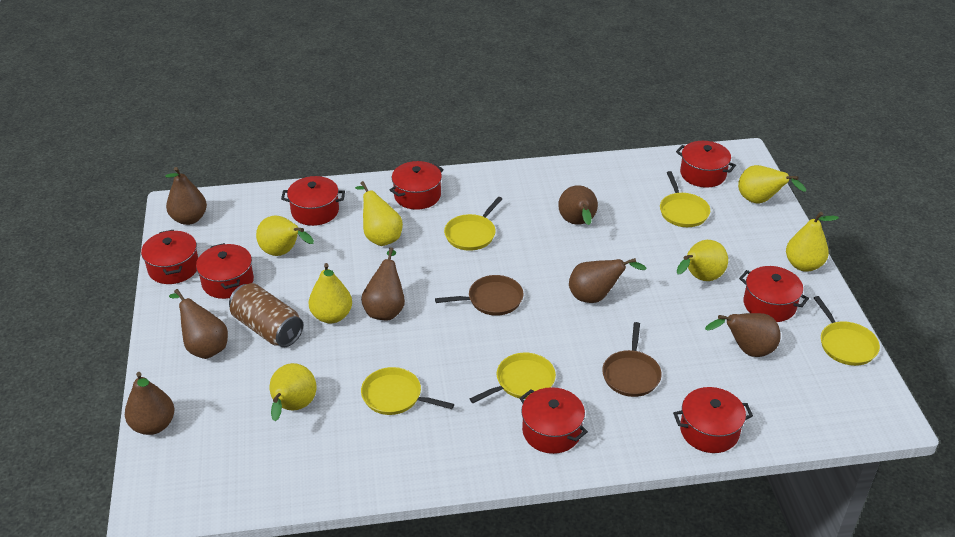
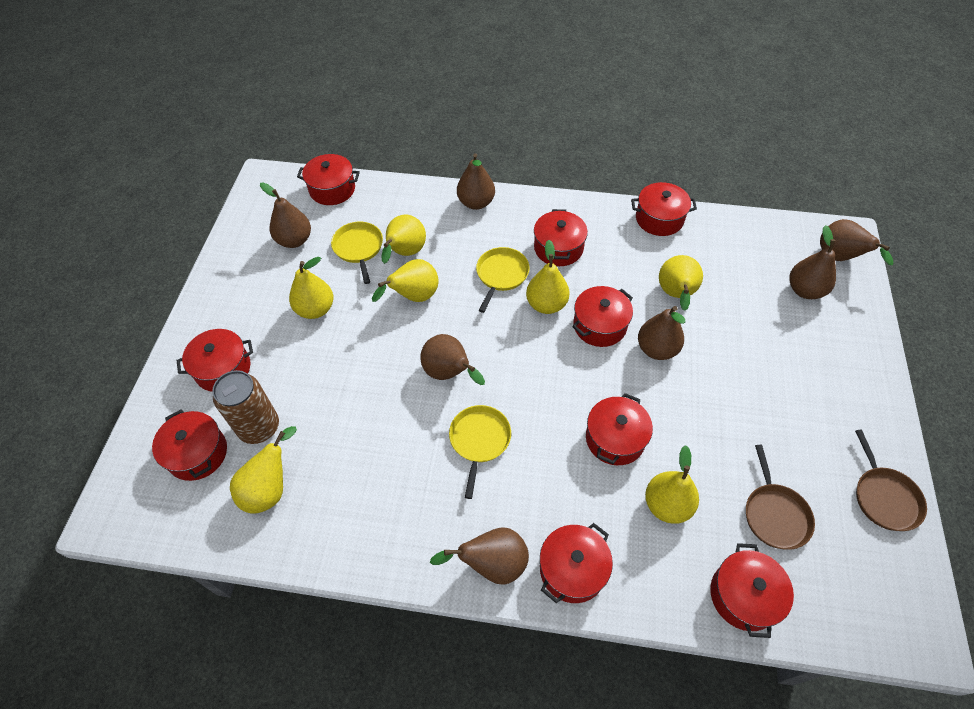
red pot: [141,230,198,284] [196,243,254,299] [281,176,345,226] [390,161,444,210] [519,387,588,454] [673,387,753,453] [676,141,736,188] [739,266,809,322] = 8 -> [152,410,227,481] [176,329,253,392] [297,154,360,205] [534,209,588,266] [540,523,613,603] [572,286,633,347] [586,393,653,465] [631,182,697,236] [710,543,794,638] = 9
yellow pan: [361,367,454,415] [444,197,502,251] [470,353,556,403] [660,171,710,227] [814,296,880,366] = 5 -> [331,222,383,284] [449,405,511,499] [476,247,530,313] = 3

